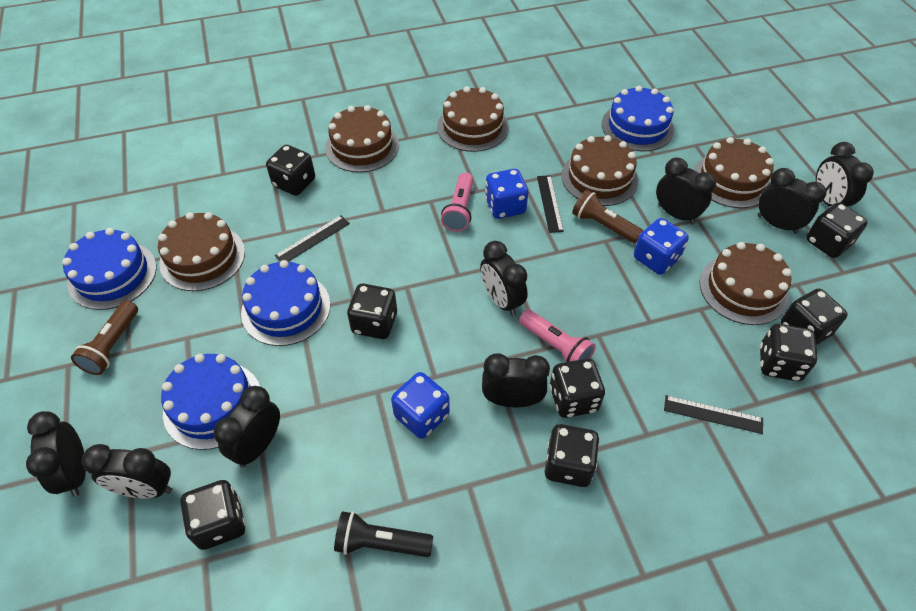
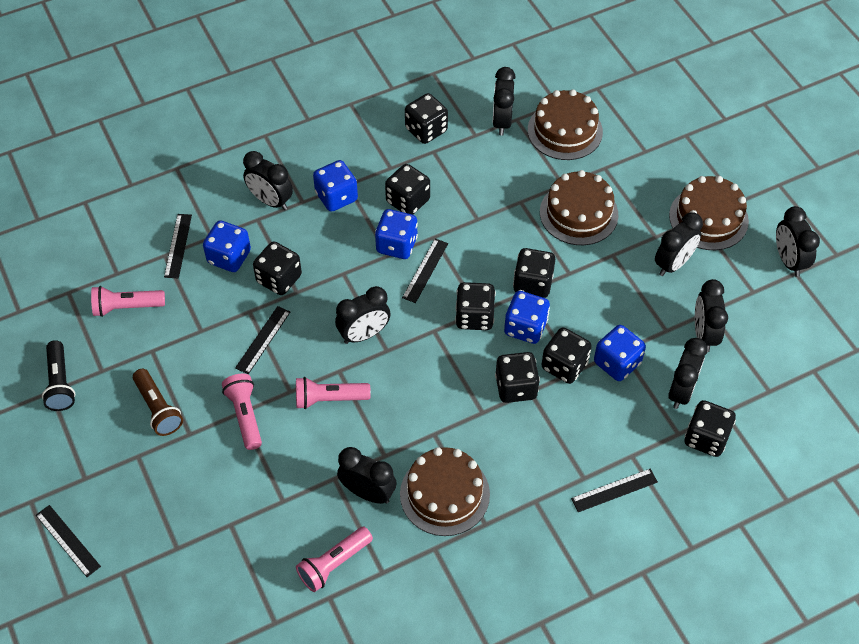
black ruler: [275,215,350,262] [537,175,564,233] [664,395,763,434] = 3 -> [36,505,101,577] [164,214,192,278] [235,306,290,374] [402,239,448,303] [571,469,658,512] = 5
blue cake: [62,228,157,310] [161,354,260,450] [241,260,330,346] [602,86,674,152] = 4 -> none = 0
blue dice: [391,372,450,439] [485,169,528,219] [634,218,689,275] = 3 -> [203,220,251,272] [313,160,358,212] [375,209,418,259] [504,291,550,344] [594,325,646,381] = 5
brown cake: [158,212,245,291] [325,105,399,173] [437,86,509,152] [561,135,638,206] [694,137,774,208] [699,242,792,325] = 6 -> [400,447,490,536] [528,89,603,160] [540,170,618,245] [669,176,749,250] = 4
brown flashlight: [71,300,138,375] [572,190,643,243] = 2 -> [133,369,183,436] = 1
pink flashlight: [441,173,473,232] [519,309,596,362] = 2 -> [91,286,165,317] [222,374,262,450] [296,377,371,409] [296,526,373,592] = 4

